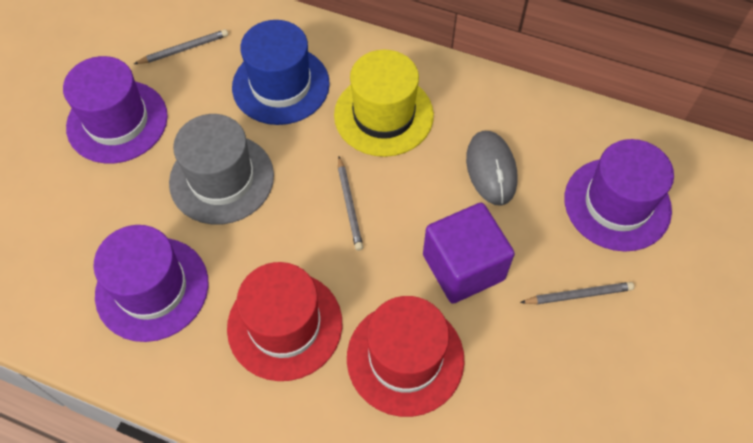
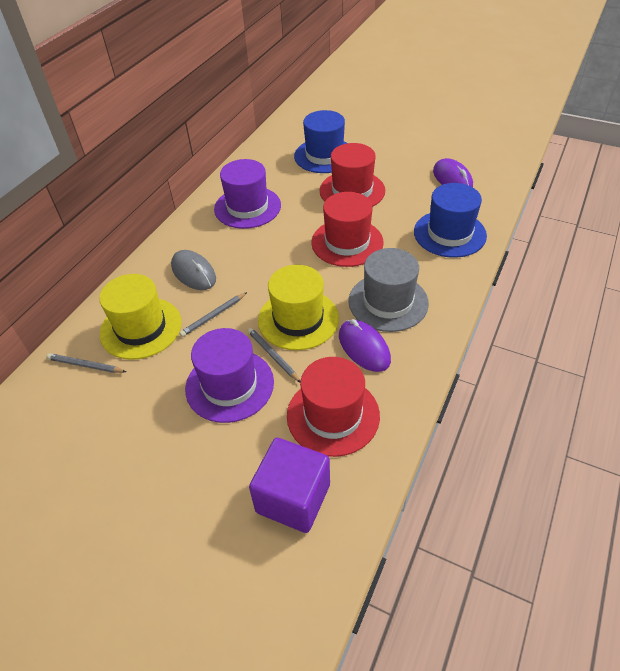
blue hat: [232,20,330,125] = 1 -> [294,110,347,173] [414,183,487,258] = 2
purple hat: [63,56,168,163] [93,225,209,342] [564,139,674,252] = 3 -> [185,328,274,423] [214,159,281,229] = 2
purple mouse: none = 0 -> [339,319,391,372] [433,158,473,187] = 2
red hat: [227,262,342,381] [347,296,465,417] = 2 -> [287,357,380,457] [311,192,384,267] [320,143,385,206] = 3
yellow hat: [334,50,434,157] = 1 -> [99,274,182,360] [258,265,339,350] = 2

